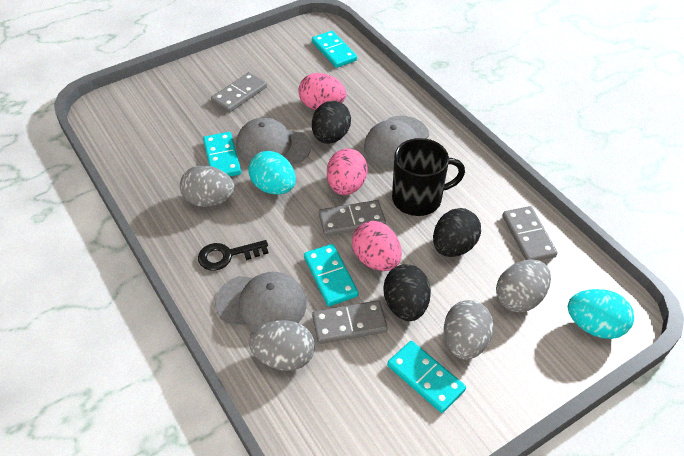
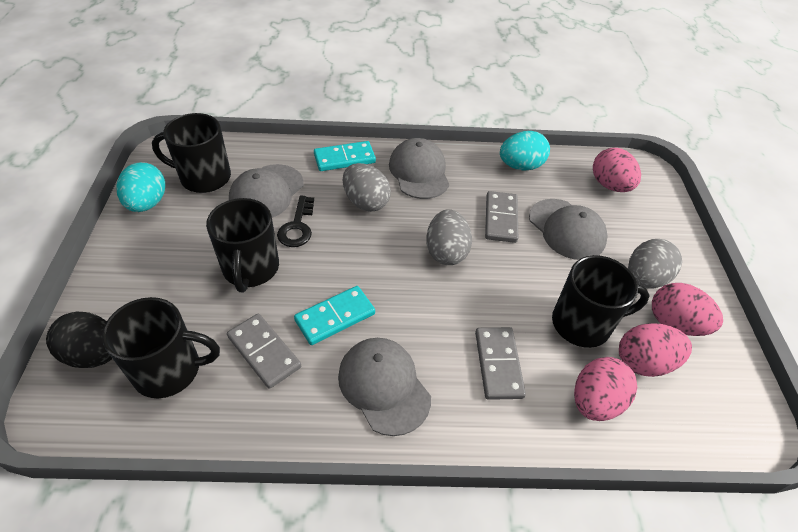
black egg: [312,101,351,144] [383,264,431,321] [433,208,481,257] = 3 -> [46,311,112,368] = 1
black mug: [392,138,465,216] = 1 -> [102,297,220,398] [152,113,231,193] [206,198,279,292] [552,255,650,348] = 4
grey cap: [215,272,307,330] [236,117,311,165] [364,116,429,168] = 3 -> [229,164,304,218] [338,338,431,436] [389,138,449,199] [529,199,608,260] = 4
grey domino: [211,72,267,113] [312,300,388,344] [319,200,386,236] [503,206,558,261] = 4 -> [227,314,301,389] [475,327,526,400] [485,191,518,243] = 3
grey egg: [180,165,235,207] [249,320,315,371] [444,300,494,360] [496,259,551,313] = 4 -> [343,163,391,212] [426,209,472,265] [628,239,682,289] = 3
pink egg: [298,73,347,110] [327,148,368,195] [352,221,402,271] = 3 -> [574,357,638,421] [593,148,641,192] [619,323,692,377] [652,283,723,336] = 4
turquoise domino: [203,132,241,177] [304,244,359,306] [312,31,357,68] [387,341,466,413] = 4 -> [294,286,375,345] [314,141,376,171] = 2

